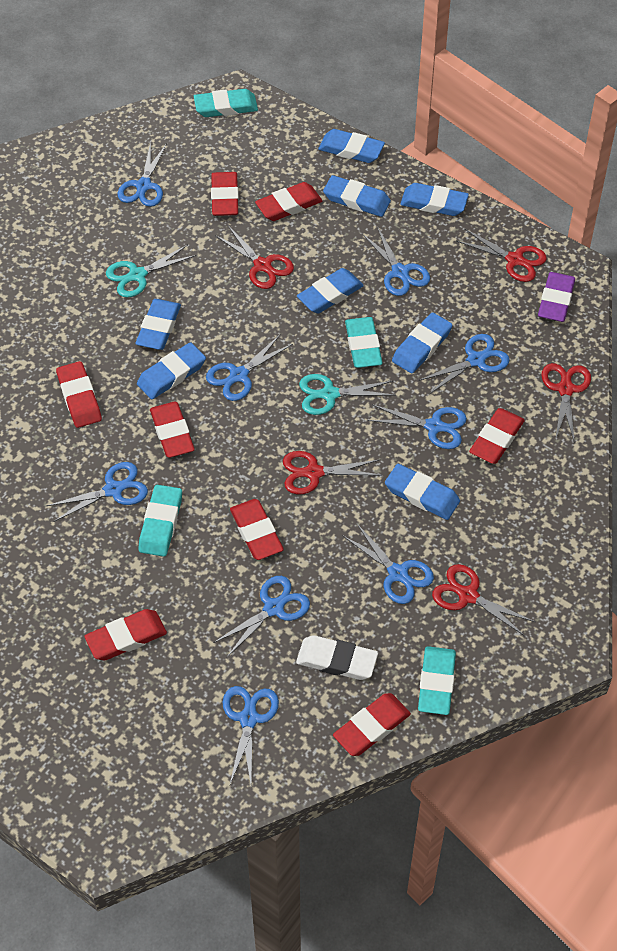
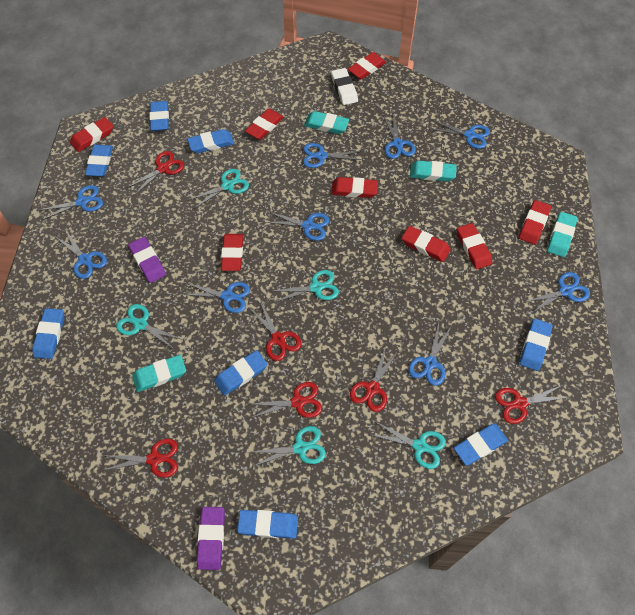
purple eraser: [538,272,575,322] = 1 -> [128,237,166,283] [197,507,225,570] = 2
red scissors: [215,226,294,289] [283,451,382,494] [432,564,535,637] [456,229,547,282] [541,363,591,443] = 5 -> [102,439,178,478] [127,151,184,196] [250,301,302,361] [250,382,322,418] [350,346,398,412] [495,385,570,424] = 6
turquoise scissors: [106,245,196,298] [299,374,396,415] = 2 -> [116,304,183,350] [188,169,249,209] [248,426,326,467] [273,270,339,303] [369,421,446,469] = 5

